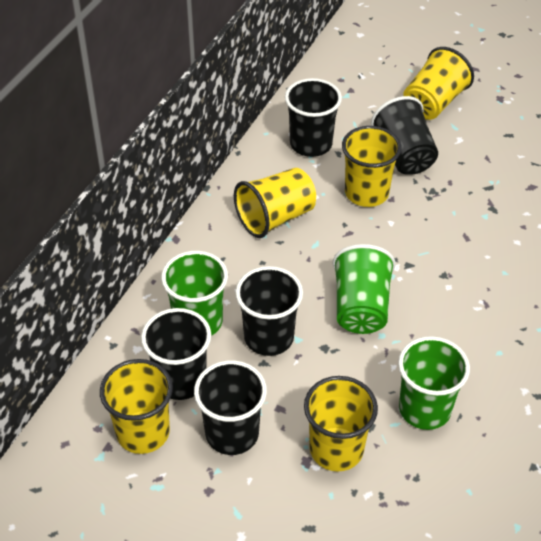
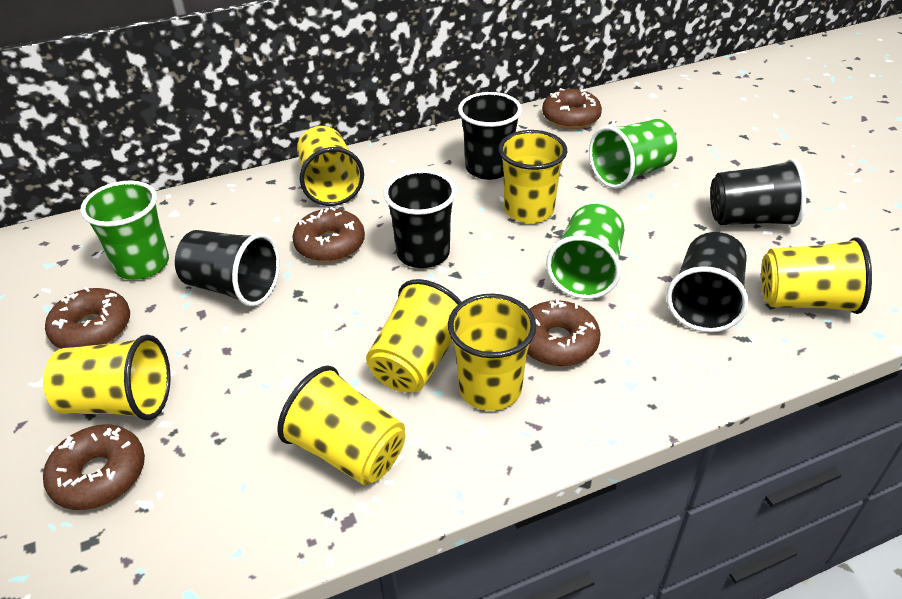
brown donut: none = 0 -> [43,425,145,510] [45,287,130,349] [292,207,365,262] [527,299,600,367] [542,88,602,129] = 5
yellow cup: [100,359,173,454] [234,168,316,238] [304,376,378,471] [342,126,402,207] [403,47,474,120] = 5 -> [43,335,170,420] [277,365,405,485] [297,126,364,206] [366,279,462,393] [448,294,536,411] [499,130,567,223] [761,237,872,314] = 7

